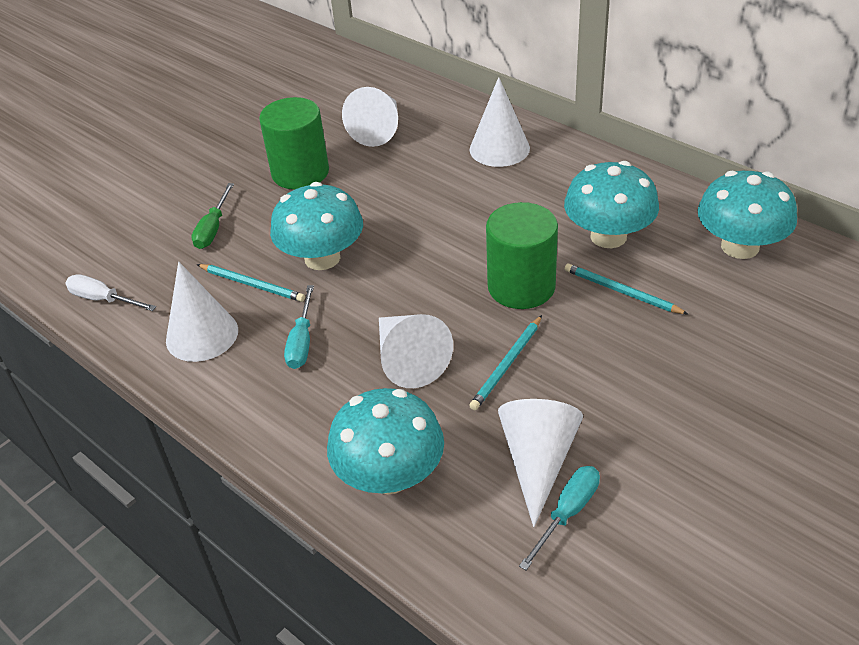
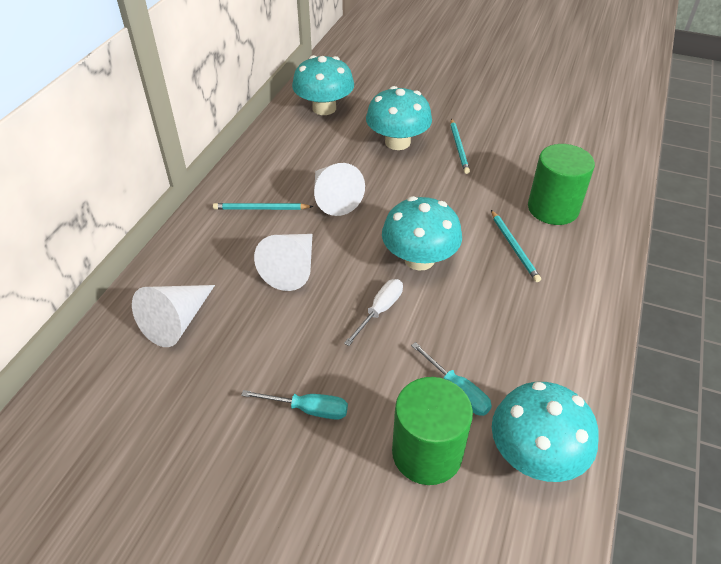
green screwdriver: [191,183,234,249] = 1 -> none = 0
white cone: [166,262,238,362] [342,87,398,147] [379,314,453,388] [470,77,530,167] [498,399,583,527] = 5 -> [132,285,215,347] [254,234,313,291] [314,163,365,216] = 3

